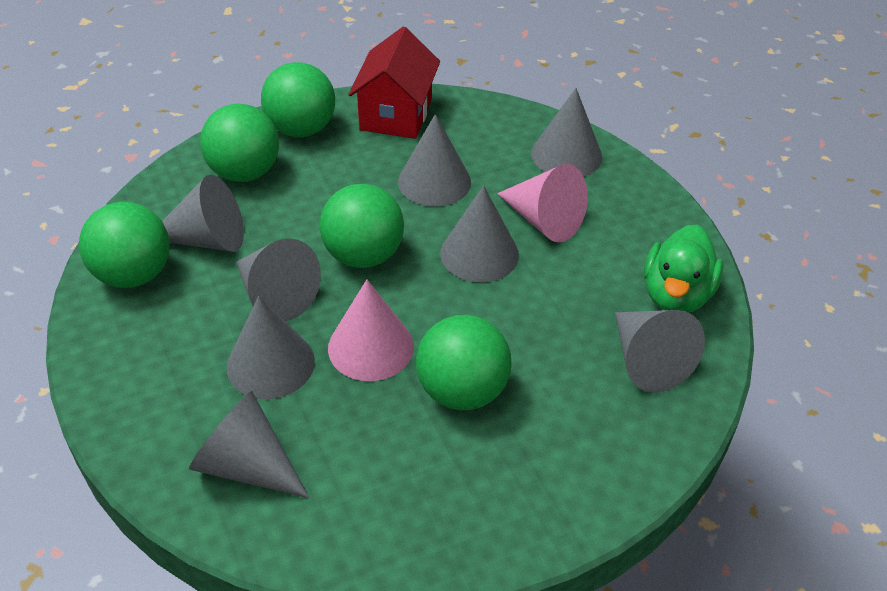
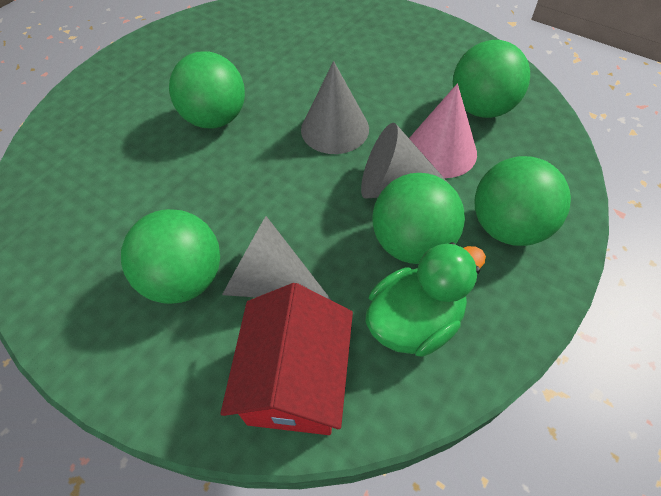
grey cone: [162,175,244,252] [189,391,309,498] [227,296,315,399] [236,238,321,321] [398,114,471,207] [440,186,519,282] [531,88,602,177] [615,310,705,393] = 8 -> [222,216,332,301] [301,61,369,154] [361,123,447,199] = 3
pink cone: [328,279,414,381] [497,164,588,243] = 2 -> [409,83,477,178] = 1

